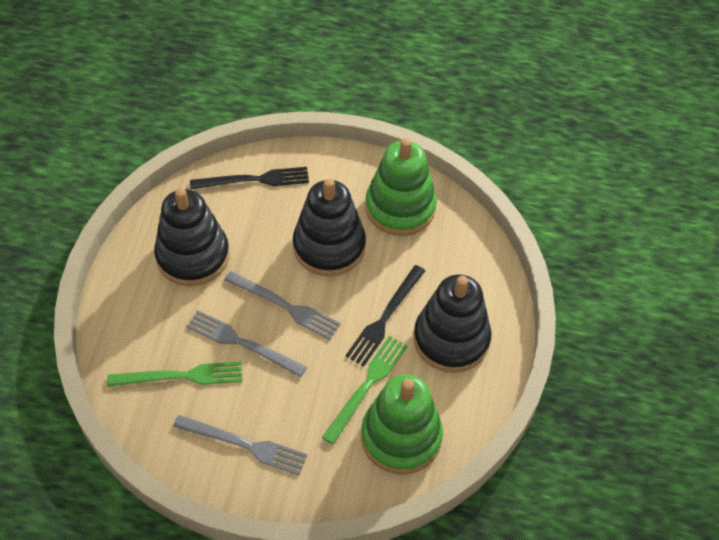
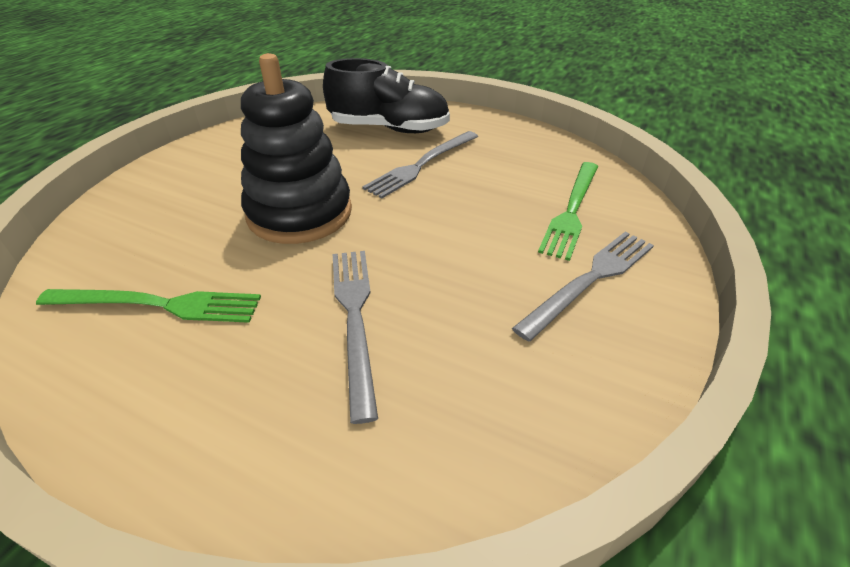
black fork: [190,167,309,189] [345,265,425,366] = 2 -> none = 0
black shoe: none = 0 -> [323,58,450,133] = 1
black stacking toy: [154,188,230,286] [293,178,366,276] [414,274,492,373] = 3 -> [241,53,352,244] = 1
green stacking toy: [361,374,443,474] [365,138,437,236] = 2 -> none = 0

